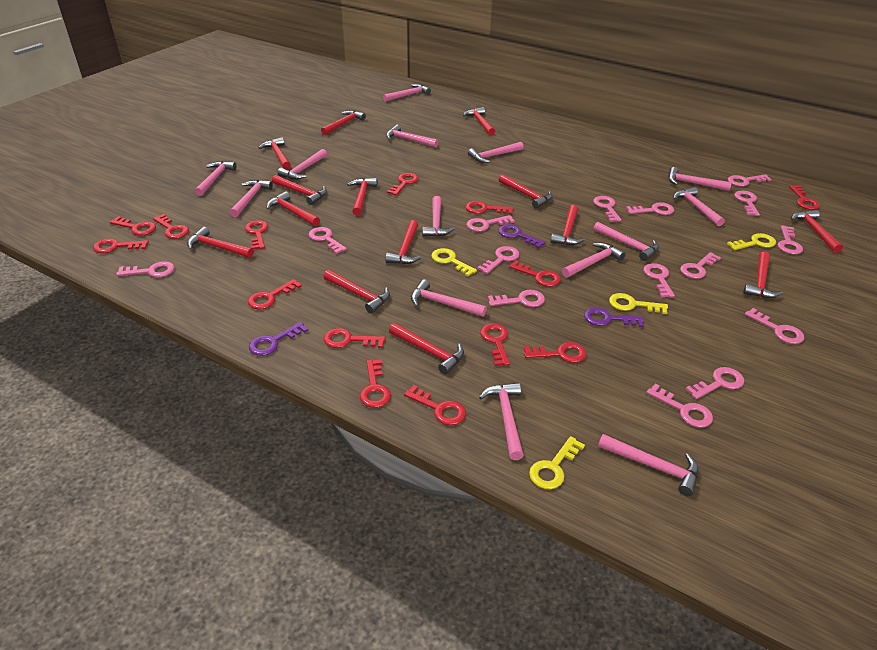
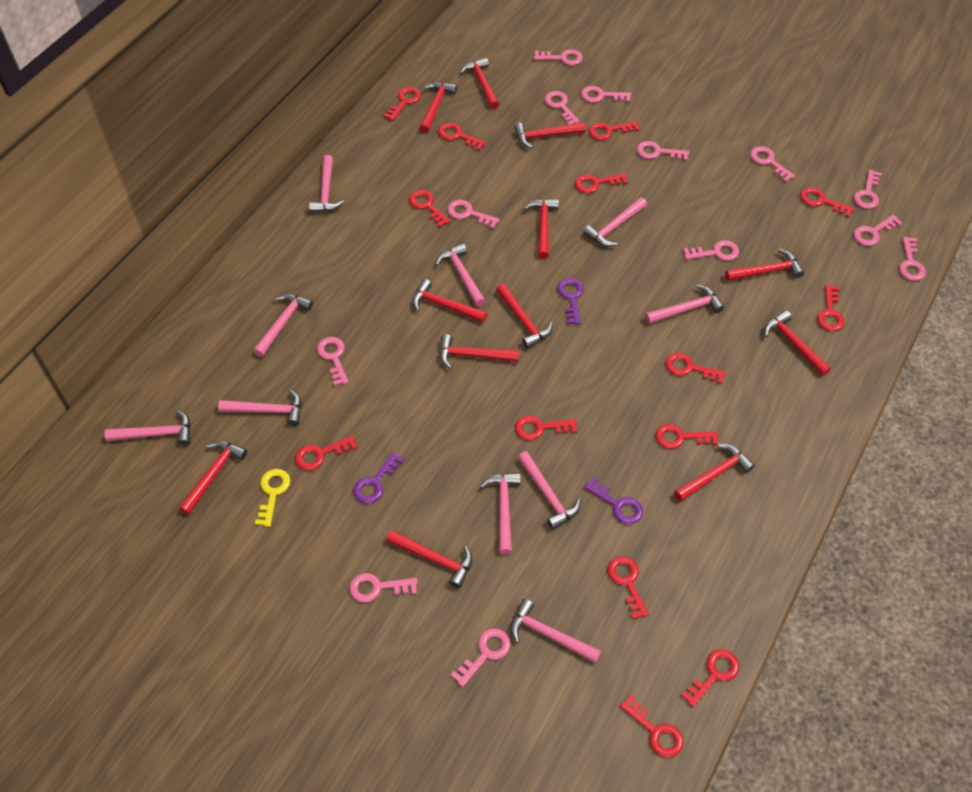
pink hammer: [195,161,237,196] [229,180,273,217] [278,149,327,180] [383,84,431,102] [386,125,438,147] [411,279,487,317] [422,196,455,237] [468,142,523,163] [479,383,524,460] [562,242,626,278] [593,222,659,261] [598,434,699,496] [669,167,732,191] [673,187,725,226] = 14 -> [105,410,191,446] [218,390,302,426] [253,294,313,357] [309,155,344,213] [435,243,486,307] [480,472,521,555] [510,599,601,663] [518,451,581,530] [583,197,647,247] [645,285,724,324] = 10
pink key: [116,261,175,277] [309,227,347,254] [467,215,515,232] [477,246,520,274] [488,290,545,307] [593,196,622,222] [626,202,674,215] [643,263,675,298] [646,384,713,428] [680,252,721,279] [685,367,744,399] [728,174,772,187] [734,191,760,216] [745,308,805,344] [778,225,803,254] = 15 -> [317,337,348,386] [349,573,418,603] [447,200,500,229] [451,628,510,687] [534,49,583,65] [545,91,580,125] [581,86,631,103] [637,141,689,161] [683,240,739,261] [750,146,795,182] [854,170,882,209] [854,215,902,246] [899,237,926,281] = 13
red hammer: [187,227,254,258] [259,137,291,169] [267,191,320,226] [272,175,327,205] [321,110,366,135] [323,270,390,314] [347,178,378,216] [385,220,421,264] [389,323,464,375] [463,107,495,135] [499,174,552,209] [550,205,585,245] [743,251,783,298] [791,210,843,253] = 14 -> [179,441,247,515] [387,531,472,588] [412,279,487,323] [420,82,457,133] [439,334,519,369] [460,58,499,109] [496,284,553,349] [514,122,585,149] [524,199,559,259] [674,444,755,501] [725,249,804,281] [764,310,831,376] = 12
yellow key: [431,248,477,276] [529,436,585,489] [609,293,668,314] [727,233,776,250] = 4 -> [255,469,290,527] = 1

